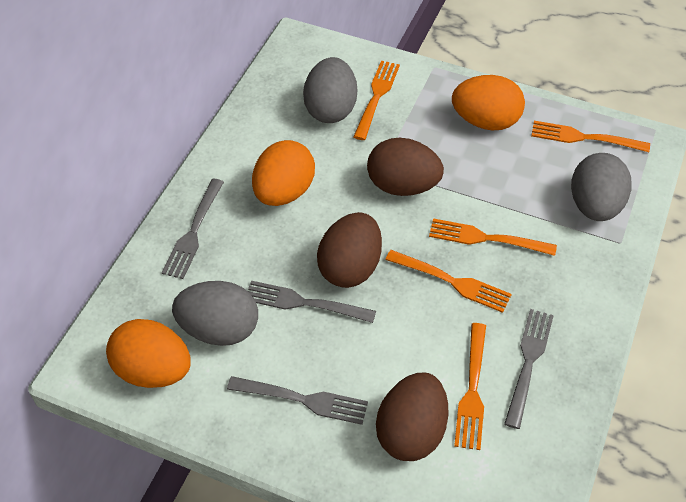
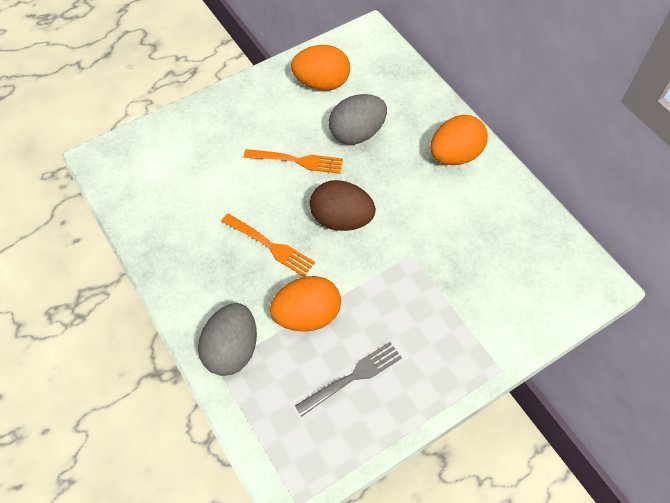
brown egg: [317,212,382,288] [367,138,444,196] [376,373,448,461] = 3 -> [310,180,376,231] = 1
grey egg: [172,281,258,346] [303,57,357,123] [571,153,632,221] = 3 -> [198,303,257,376] [329,94,387,145] = 2
grey fork: [162,179,224,279] [227,376,368,425] [248,281,376,323] [504,309,554,429] = 4 -> [295,342,402,417] = 1
orange fork: [353,61,400,140] [385,250,512,313] [429,218,557,256] [454,323,486,450] [531,121,650,152] = 5 -> [221,213,315,277] [244,149,343,174] = 2

